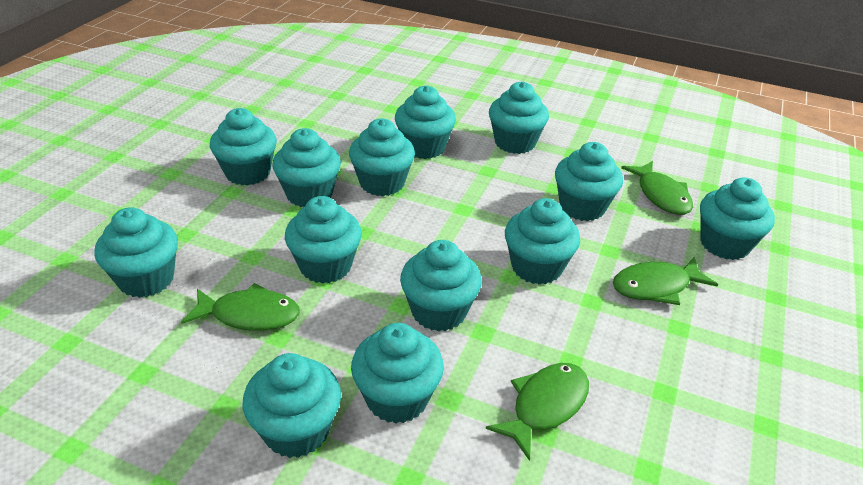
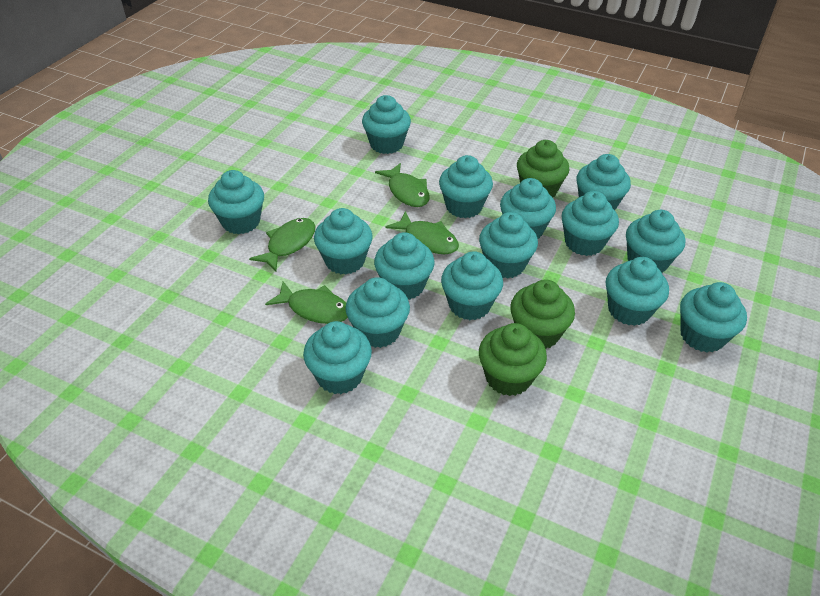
green cupcake: none = 0 -> [479,323,547,396] [510,279,575,349] [517,140,570,197] = 3
turquoise cupcake: [94,207,178,298] [210,108,277,186] [243,353,341,458] [272,128,341,207] [285,196,362,284] [349,118,415,196] [351,323,444,424] [395,85,456,159] [400,240,482,332] [489,81,549,154] [505,198,580,285] [555,142,623,221] [700,177,775,260] = 13 -> [208,170,264,234] [303,321,372,394] [314,208,373,275] [345,277,410,348] [362,95,411,154] [374,232,435,300] [439,155,493,218] [441,251,503,320] [479,212,538,279] [500,178,556,239] [561,191,619,256] [576,154,631,210] [606,257,669,326] [626,210,685,273] [680,282,747,352] = 15

